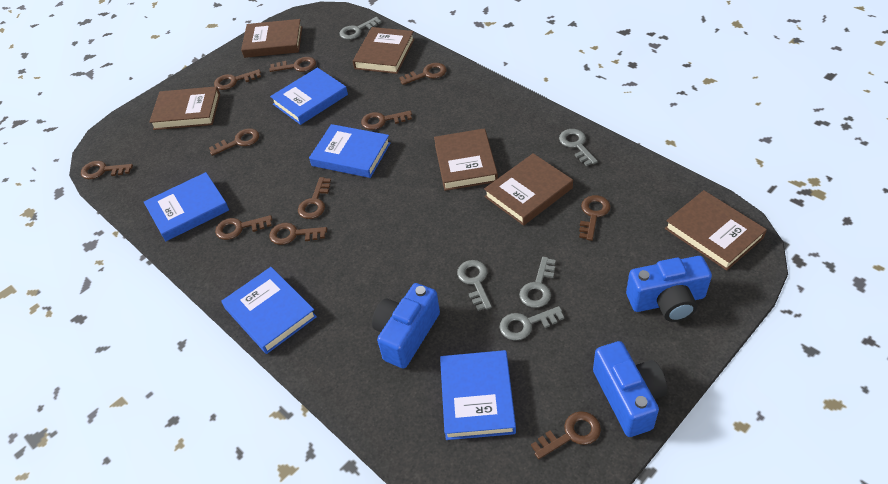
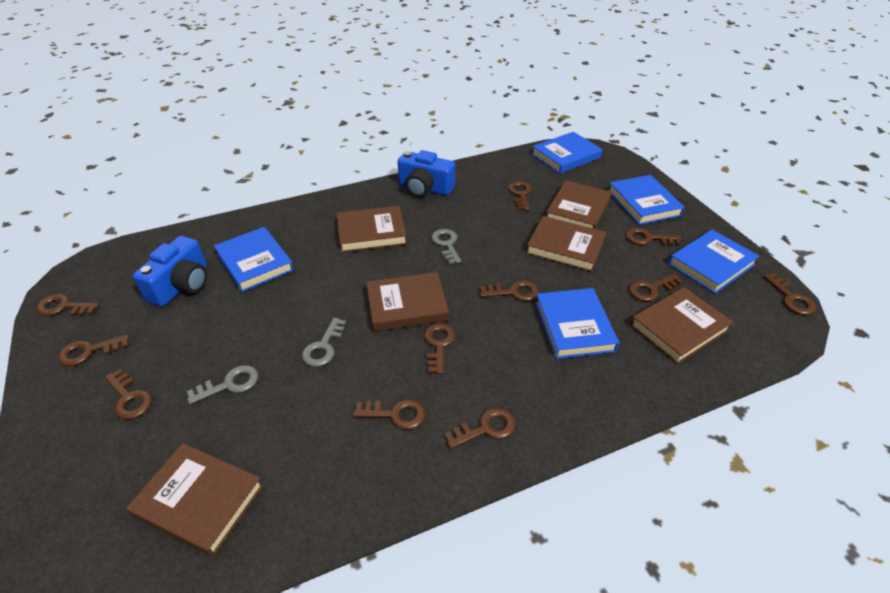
blue camera: [372,283,440,369] [593,341,668,437] [626,256,712,322] = 3 -> [133,236,207,306] [398,150,455,197] = 2
grey key: [339,17,382,40] [457,260,492,311] [500,306,564,341] [519,257,556,308] [559,129,598,166] = 5 -> [187,365,258,404] [302,317,346,367] [431,229,461,264] = 3

